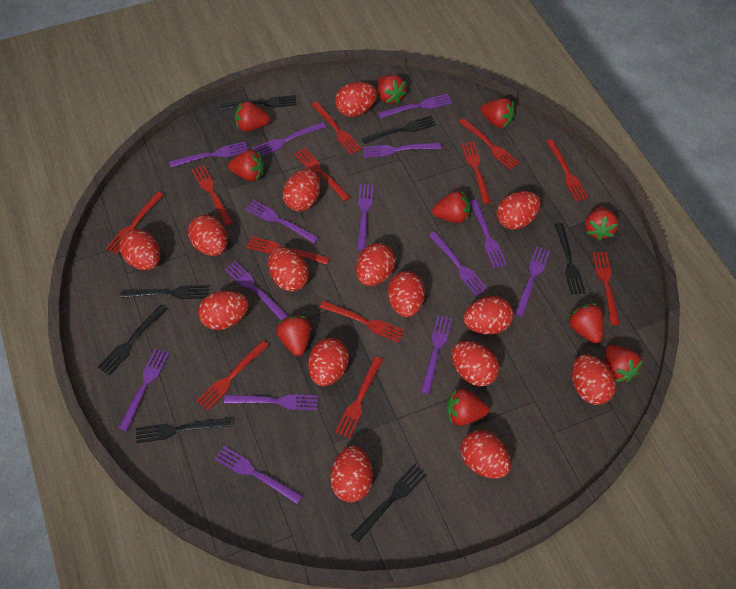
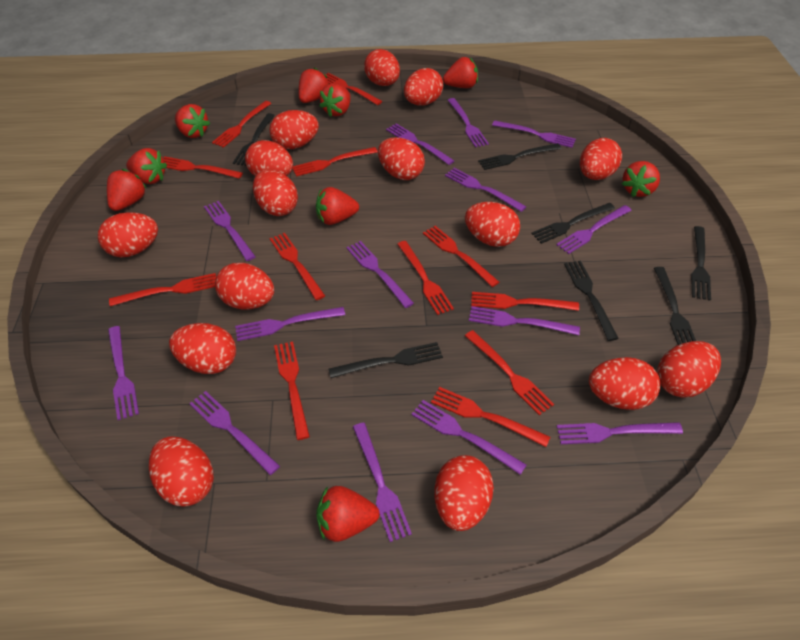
red strawberry: [228,150,264,181] [235,101,270,132] [276,316,311,356] [377,75,406,104] [432,191,470,223] [447,389,489,426] [480,98,515,128] [568,303,604,343] [585,206,618,241] [605,345,643,382] = 10 -> [107,169,146,211] [126,148,167,184] [175,104,210,138] [299,68,329,103] [316,187,359,225] [316,486,380,542] [319,84,351,117] [443,57,478,88] [621,161,660,197] = 9

